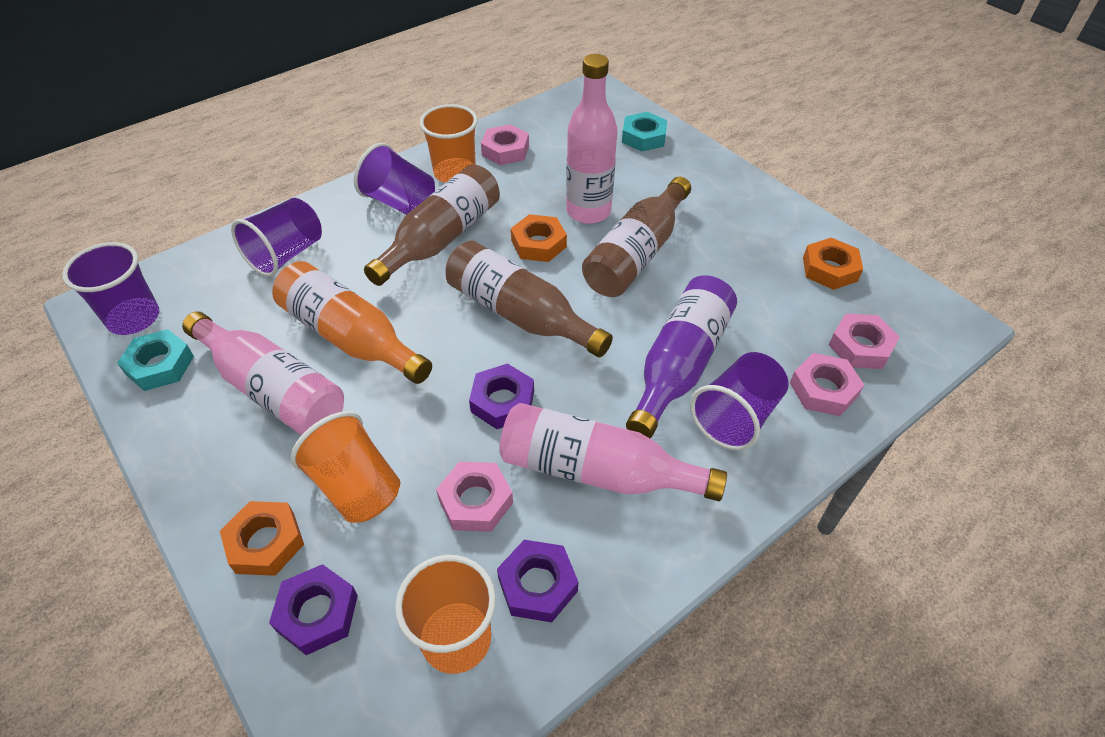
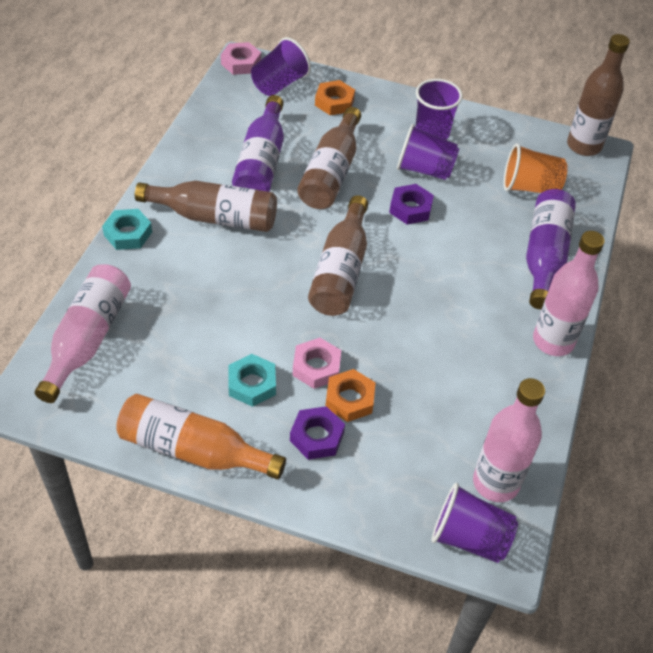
brown bottle: [364,164,500,286] [445,240,613,357] [582,176,691,297] = 3 -> [135,181,277,232] [297,107,361,209] [308,195,368,316] [567,34,630,156] = 4
orange cup: [291,411,401,523] [395,555,496,674] [419,104,478,183] = 3 -> [504,143,568,193] = 1
orange nut: [220,501,304,576] [511,214,567,262] [803,238,863,290] = 3 -> [315,80,355,115] [326,369,376,422] = 2
pink nut: [436,462,513,532] [481,124,529,165] [790,353,864,416] [829,313,900,369] = 4 -> [221,42,261,75] [292,338,341,389] = 2
purple bottle: [626,275,737,438] = 1 -> [232,95,284,192] [526,189,576,309] = 2
purple nut: [269,564,358,655] [469,363,534,429] [497,540,578,622] = 3 -> [290,406,345,460] [389,184,434,225] = 2

